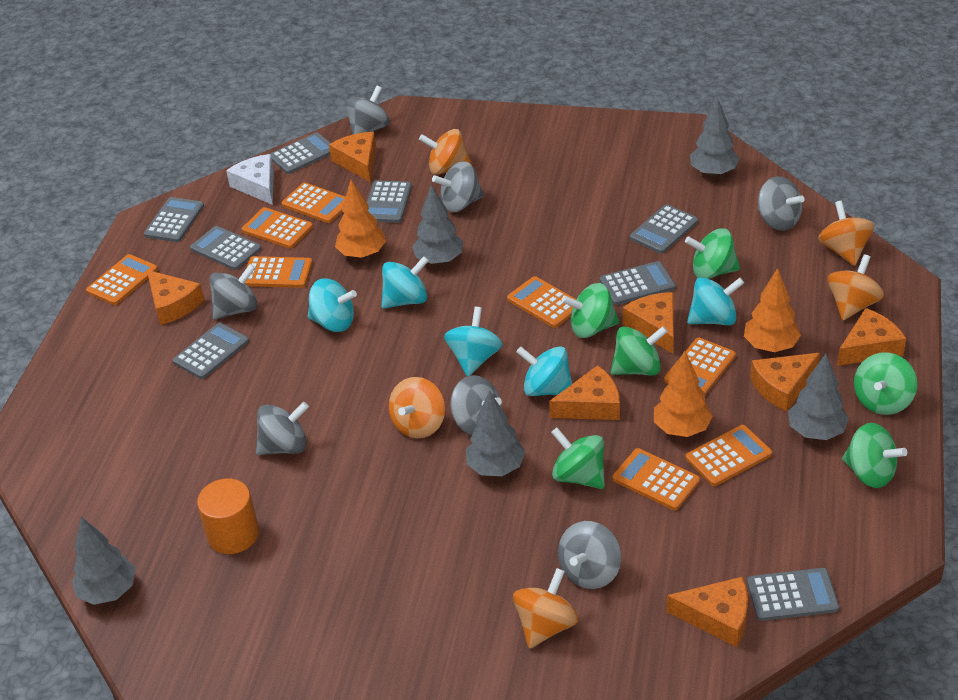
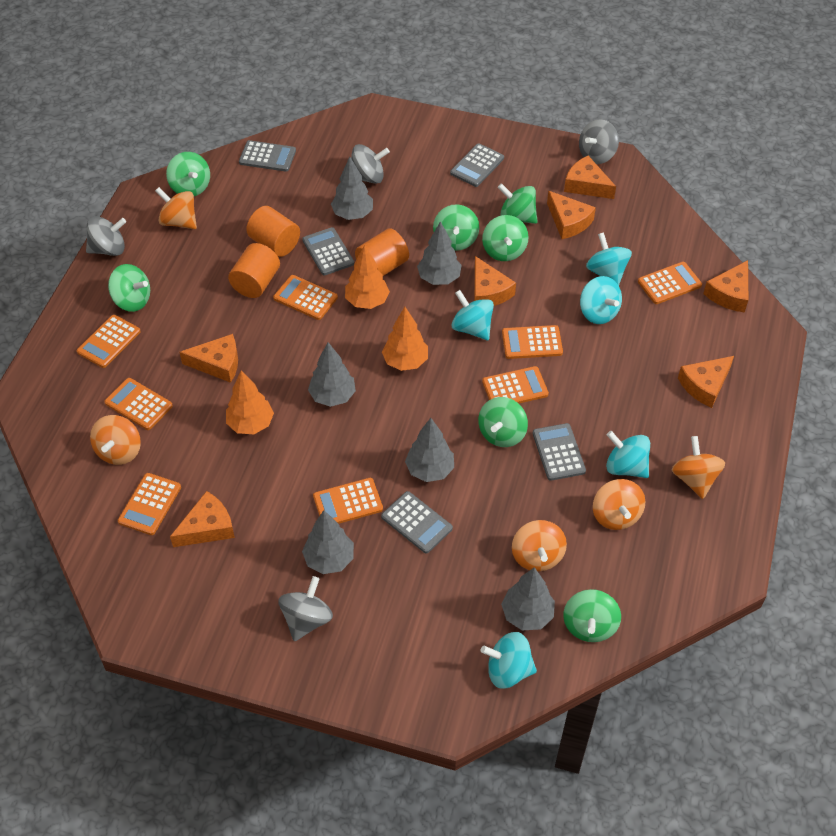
green spinning top: [551,428,605,489] [561,283,619,338] [611,326,668,376] [685,228,740,279] [842,423,907,488] [854,352,917,415] = 6 -> [108,264,150,312] [166,152,210,196] [433,204,479,251] [478,397,528,447] [482,215,529,261] [498,183,538,224] [563,589,621,642] = 7
grey calculator: [144,197,204,242] [173,323,249,379] [190,226,262,270] [270,132,331,174] [367,180,412,223] [600,261,676,305] [630,204,698,254] [747,568,839,621] = 8 -> [239,140,296,172] [302,227,354,275] [381,491,453,554] [450,143,504,187] [533,423,586,481] = 5
grey spinning top: [209,264,258,320] [256,402,309,455] [345,85,390,135] [432,161,484,212] [451,375,502,435] [558,521,621,589] [757,176,805,231] = 7 -> [86,216,126,256] [278,576,333,641] [351,144,390,184] [579,119,619,164] = 4
grey tree: [72,517,136,605] [412,185,463,264] [466,390,525,476] [690,97,740,176] [788,354,849,440] = 5 -> [302,510,354,574] [308,342,356,407] [331,157,373,220] [405,418,454,482] [417,221,462,285] [501,567,555,631] = 6
orange cylinder: [197,479,259,554] = 1 -> [228,243,280,298] [246,206,300,257] [355,229,409,276] = 3
white cheese: [226,154,274,205] = 1 -> none = 0

